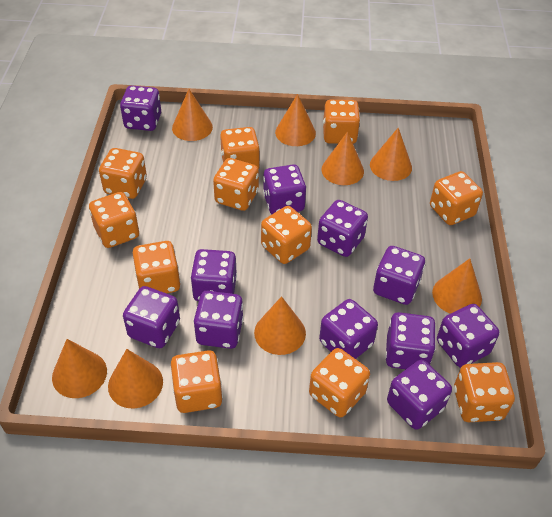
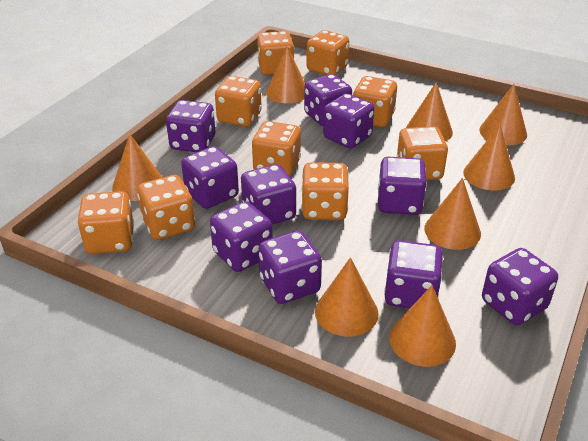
orange dice: [89,192,139,248] [99,148,147,199] [133,241,180,293] [171,350,223,413] [213,158,259,211] [220,127,260,169] [261,206,312,264] [309,348,370,417] [323,100,360,144] [430,171,483,225] [454,362,515,422] = 11 -> [77,191,134,254] [137,175,195,240] [215,76,262,127] [252,121,301,176] [257,31,294,75] [301,162,349,220] [306,30,349,75] [353,76,397,127] [396,126,448,180] = 9
purple dice: [120,85,161,131] [123,286,180,348] [191,249,237,301] [193,291,243,349] [263,164,306,214] [317,200,368,257] [319,299,378,359] [373,246,425,305] [385,312,436,369] [387,360,452,430] [437,304,499,368] = 11 -> [166,100,215,152] [181,146,239,209] [210,201,273,272] [241,164,296,225] [259,231,322,304] [304,74,352,126] [323,93,375,149] [378,157,427,215] [384,240,443,308] [482,248,558,325] = 10

